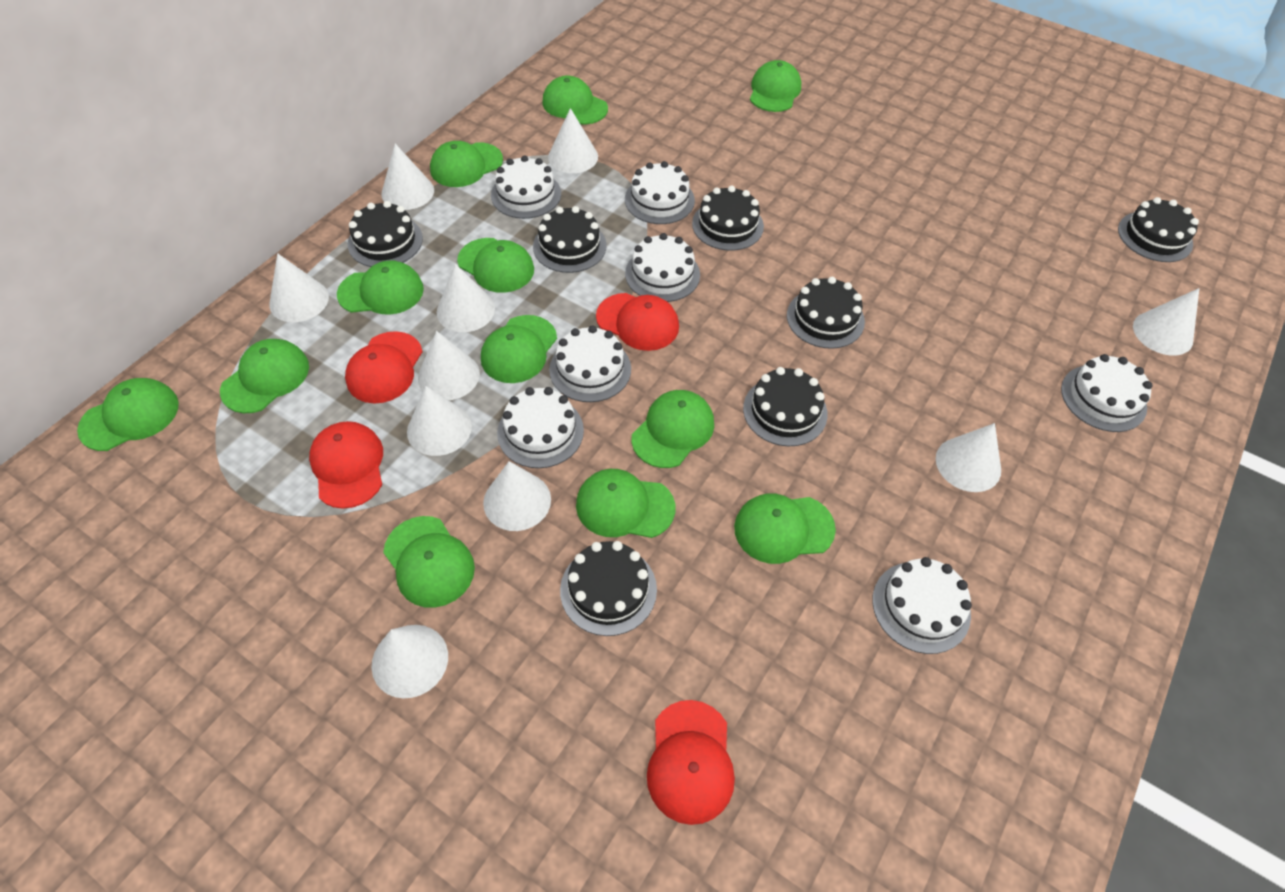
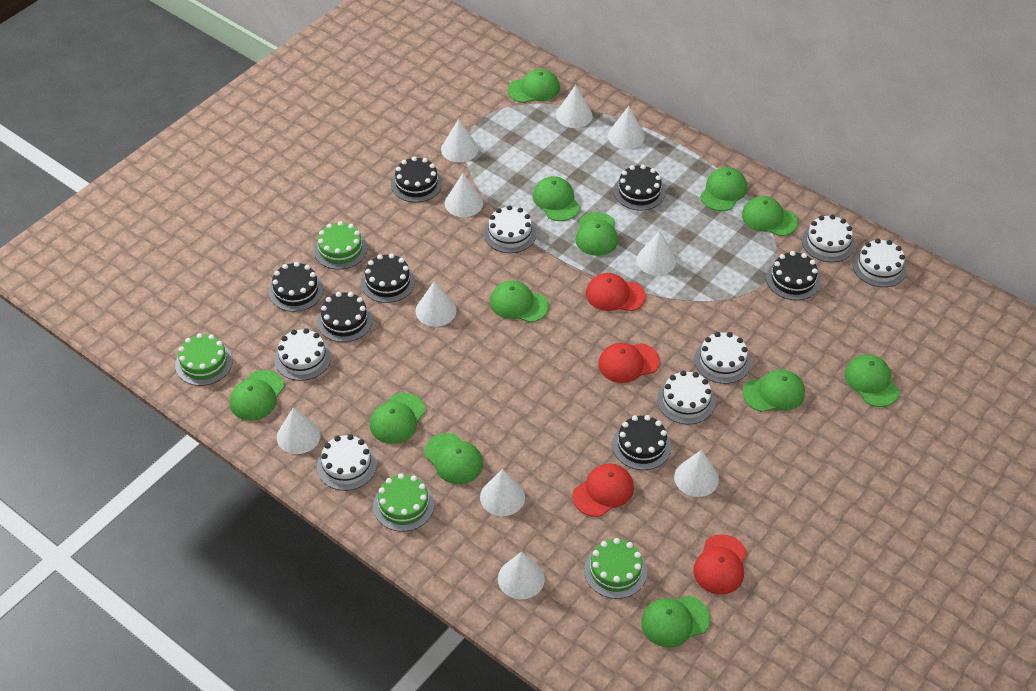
green cake: none = 0 -> [175,333,233,386] [314,221,367,270] [373,473,434,532] [584,538,647,599] = 4

